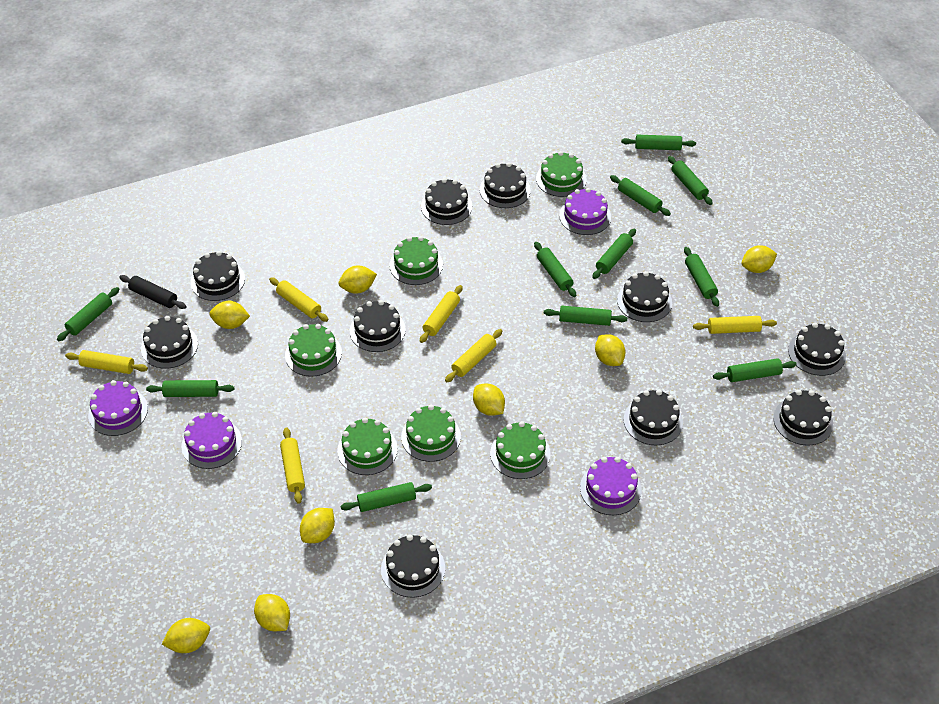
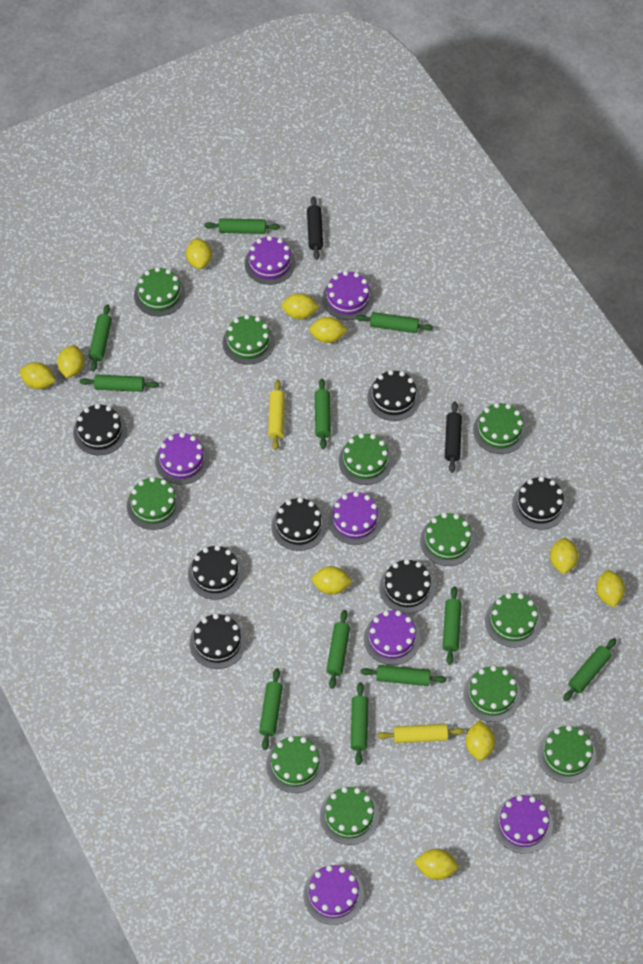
black cake: [141,316,198,369] [191,251,245,301] [350,300,406,352] [381,534,445,598] [421,178,472,225] [480,162,531,208] [617,271,672,322] [624,390,683,445] [773,390,833,445] [788,323,846,376] = 10 -> [73,404,127,456] [188,545,244,599] [190,614,246,669] [272,497,326,551] [367,370,420,421] [379,559,435,614] [512,476,567,530] = 7
black rolling pin: [119,275,186,309] = 1 -> [307,196,323,260] [445,401,462,473] = 2
green cake: [285,324,342,377] [337,418,398,475] [389,236,443,285] [401,405,461,462] [490,421,551,479] [536,151,587,197] = 6 -> [127,477,182,530] [134,267,186,316] [223,314,275,365] [266,736,325,793] [320,787,379,845] [339,433,393,485] [420,513,475,566] [463,666,521,722] [473,403,527,454] [485,593,542,648] [538,725,596,783] = 11
purple cake: [88,380,148,436] [181,412,242,469] [559,188,611,235] [580,457,642,515] = 4 -> [155,432,209,485] [245,236,296,285] [303,865,364,925] [322,271,374,320] [328,491,383,545] [364,610,421,665] [493,795,553,854] = 7
yellow lemon: [162,618,210,653] [209,301,250,329] [254,594,290,631] [300,508,335,543] [338,266,377,294] [473,383,505,416] [595,334,626,366] [742,245,777,273] = 8 -> [20,362,56,389] [57,345,84,378] [186,238,212,269] [281,293,319,319] [309,317,348,343] [312,566,353,595] [414,849,458,880] [465,720,495,761] [550,538,579,574] [596,570,625,607] = 10
yellow rolling pin: [65,350,148,374] [269,277,328,322] [280,427,305,504] [420,285,463,343] [445,329,502,382] [693,316,777,334] = 6 -> [268,380,285,450] [377,724,465,743] = 2

